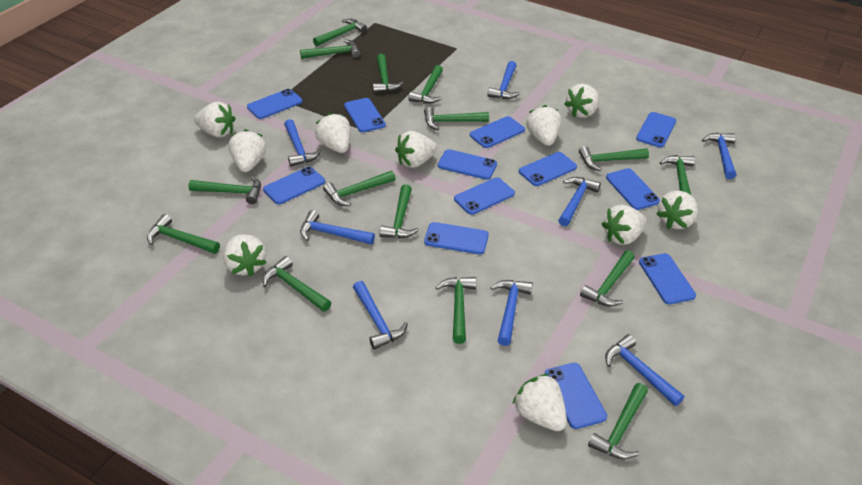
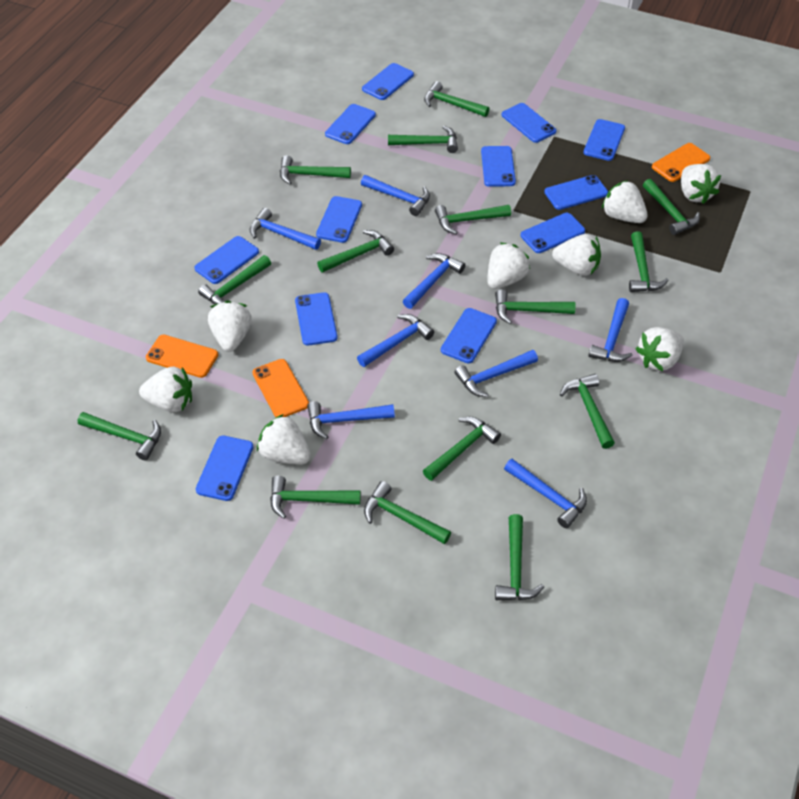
orange phone: none = 0 -> [146,335,218,378] [253,359,309,417] [652,143,710,182] = 3
white strawberry: [194,102,236,138] [223,234,267,277] [229,129,266,172] [315,113,350,153] [395,131,437,168] [513,374,567,431] [526,105,561,146] [564,84,599,118] [602,205,647,245] [656,191,698,229] = 10 -> [139,367,192,412] [208,301,252,352] [257,414,311,465] [487,243,530,289] [552,234,601,276] [602,180,648,223] [635,327,684,371] [681,164,721,204] = 8

